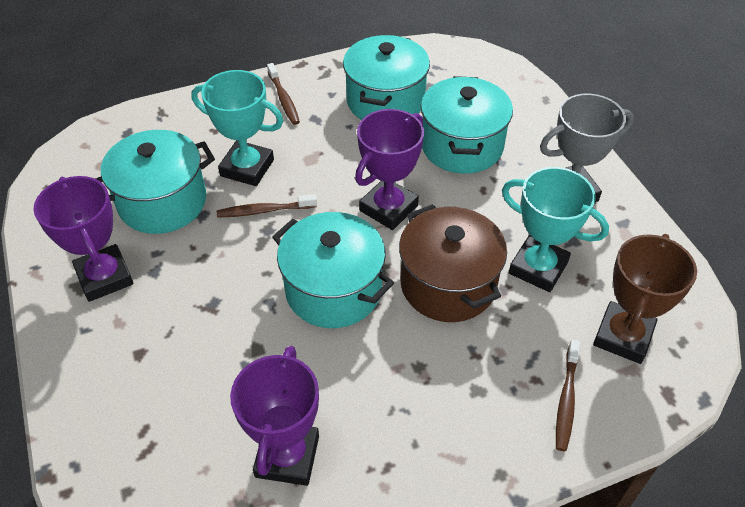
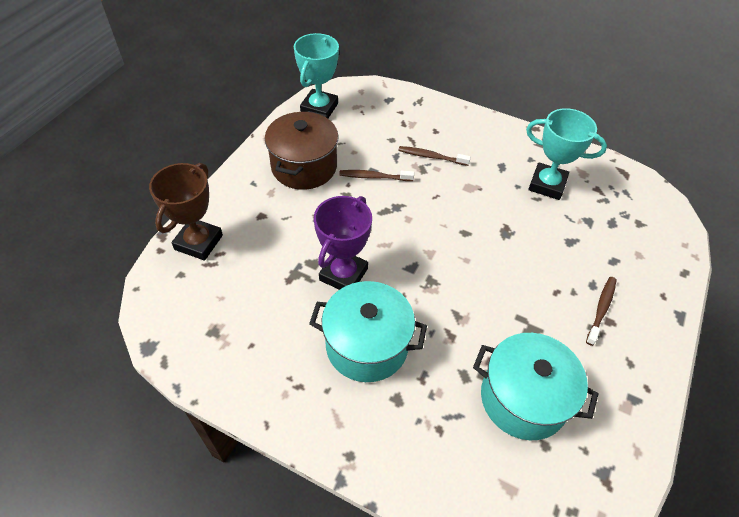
grey trophy: [540,93,634,202] = 1 -> none = 0
purple trophy: [33,176,134,302] [230,346,319,486] [355,109,424,230] = 3 -> [314,196,372,290] = 1
turquoise pot: [95,130,215,234] [272,212,394,328] [343,35,430,120] [421,76,513,174] = 4 -> [309,281,427,382] [473,333,598,440] = 2

